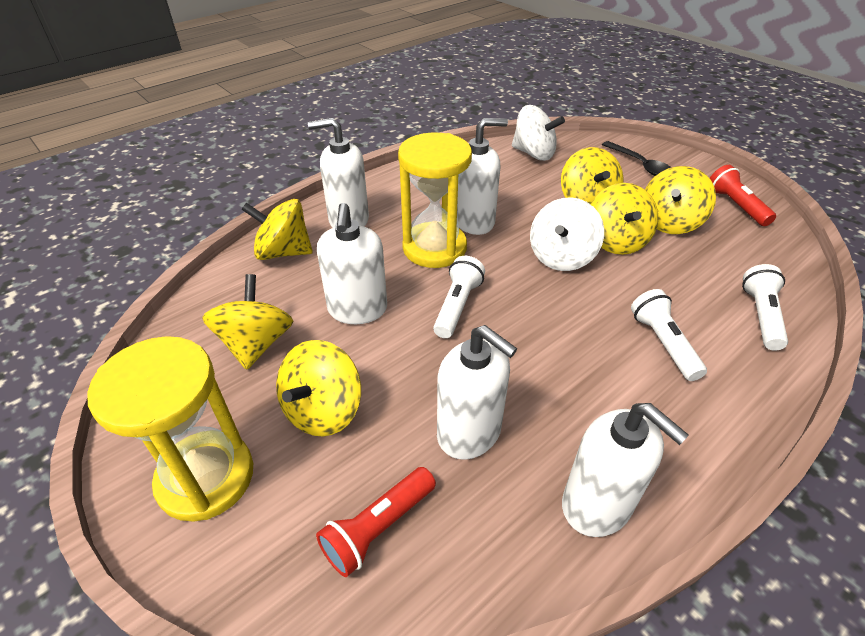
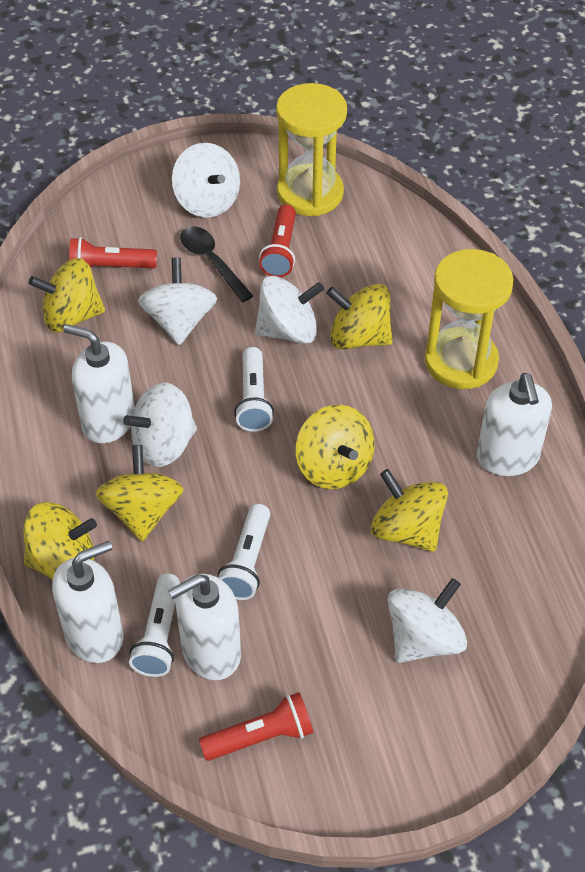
red flashlight: [316,467,436,577] [710,165,776,226] = 2 -> [69,237,157,268] [199,692,313,761] [259,204,296,277] = 3
white soap dispenser: [308,118,369,228] [317,203,387,324] [437,325,517,460] [457,118,508,235] [562,403,689,537] = 5 -> [52,541,123,663] [63,324,135,443] [168,574,241,680] [477,373,552,476] = 4
white spinning top: [512,105,565,161] [530,197,604,271] = 2 -> [123,383,197,467] [138,258,217,345] [172,143,240,218] [255,276,324,344] [388,578,467,663] = 5

